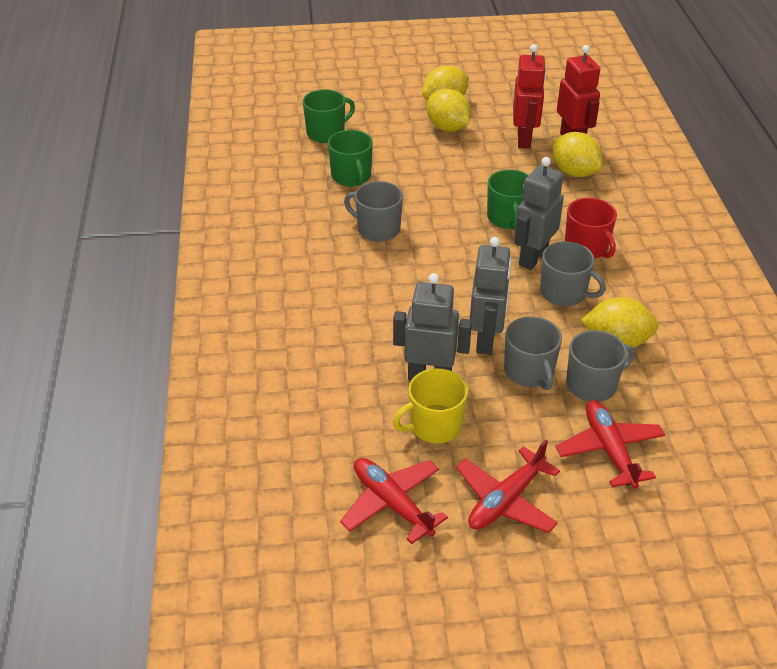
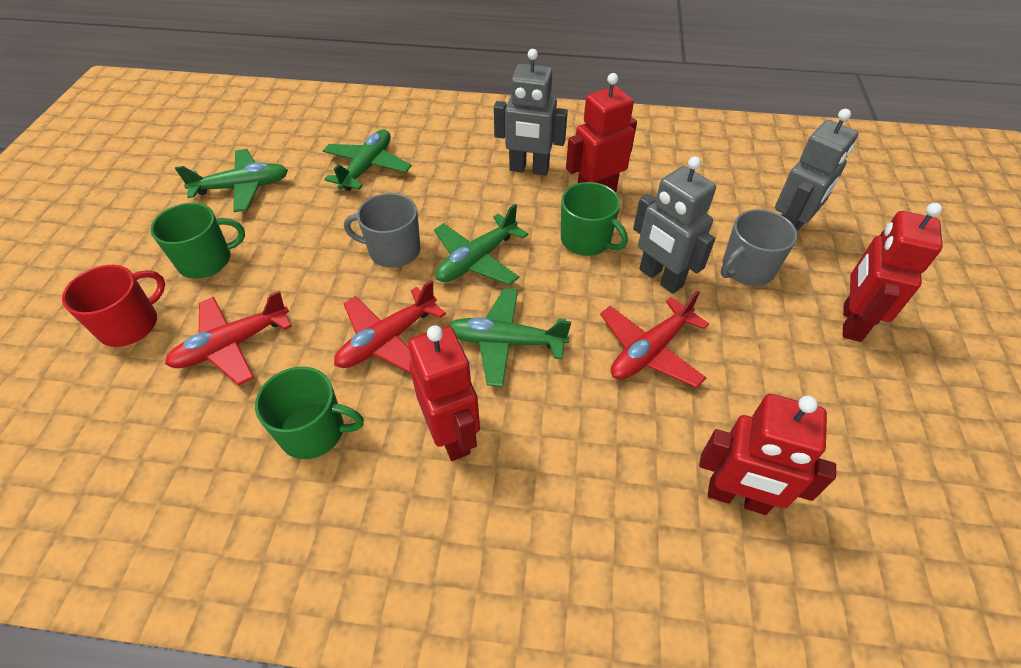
green plane: none = 0 -> [175,149,288,212] [323,129,412,191] [434,204,528,285] [448,288,571,387] = 4
grey mug: [344,181,403,242] [504,316,562,390] [540,241,606,306] [566,330,635,402] = 4 -> [344,193,421,268] [721,209,798,286] = 2
red robot: [513,44,546,149] [557,45,600,135] = 2 -> [408,325,480,461] [566,73,637,192] [699,394,836,515] [843,203,943,342] = 4
yellow lemon: [422,65,469,101] [427,89,471,132] [553,132,602,177] [581,297,659,348] = 4 -> none = 0
yellow mug: [393,368,468,443] = 1 -> none = 0

